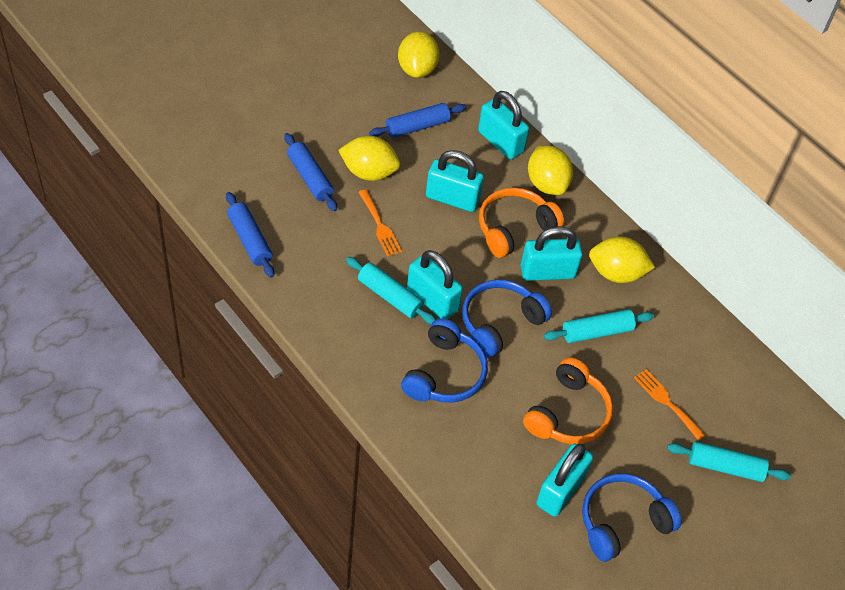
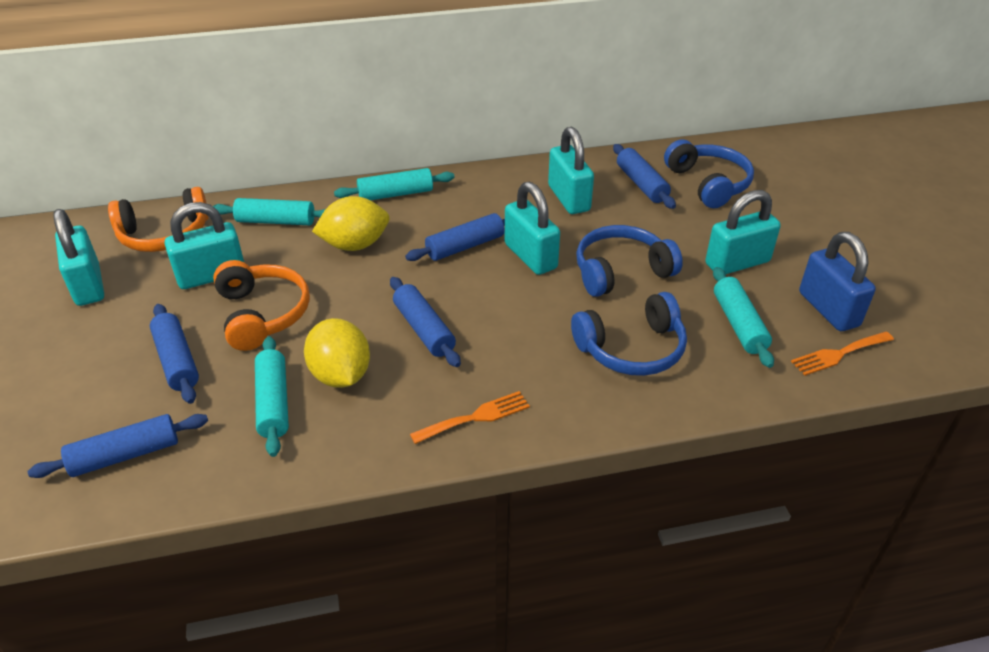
blue padlock: none = 0 -> [799,232,876,331] = 1
blue rolling pin: [226,192,274,278] [284,133,337,211] [369,103,466,138] = 3 -> [28,414,208,478] [150,304,199,404] [390,277,461,367] [405,213,505,261] [613,144,676,209] = 5
turquoise rolling pin: [346,257,436,325] [544,309,654,343] [667,442,791,482] = 3 -> [213,198,325,225] [255,336,289,457] [334,168,455,200] [713,267,774,368] = 4
yellow lemon: [339,136,400,181] [398,32,440,78] [528,145,573,195] [589,237,655,283] = 4 -> [304,318,370,388] [312,196,390,251] = 2

